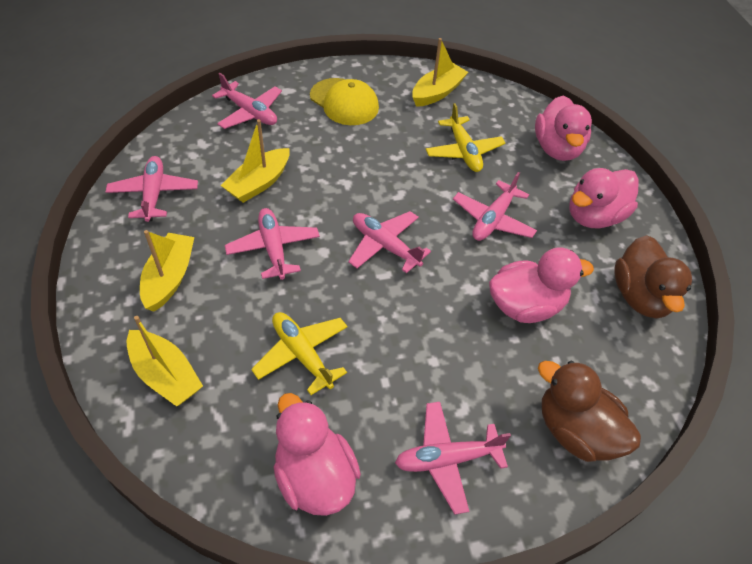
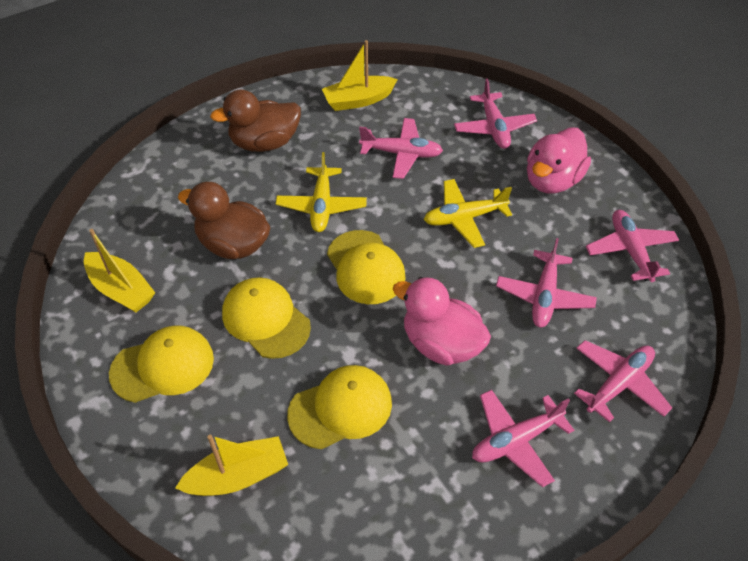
pink duck: [274,393,361,516] [489,247,594,323] [535,96,592,161] [569,168,639,228] = 4 -> [393,277,491,366] [527,127,591,193] = 2
yellow boat: [127,316,203,406] [140,230,195,312] [221,119,290,203] [412,38,468,107] = 4 -> [84,229,155,312] [175,435,288,496] [322,40,398,111] = 3
yellow cap: [310,78,379,125] = 1 -> [109,325,214,403] [222,277,311,359] [287,365,392,449] [327,230,406,304] = 4

